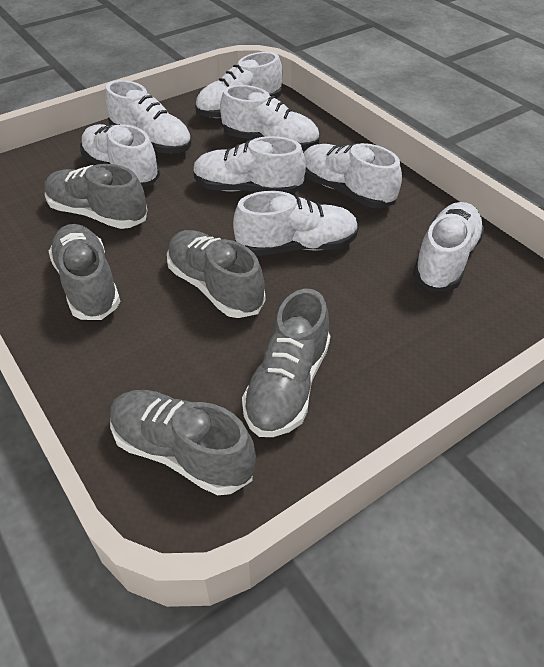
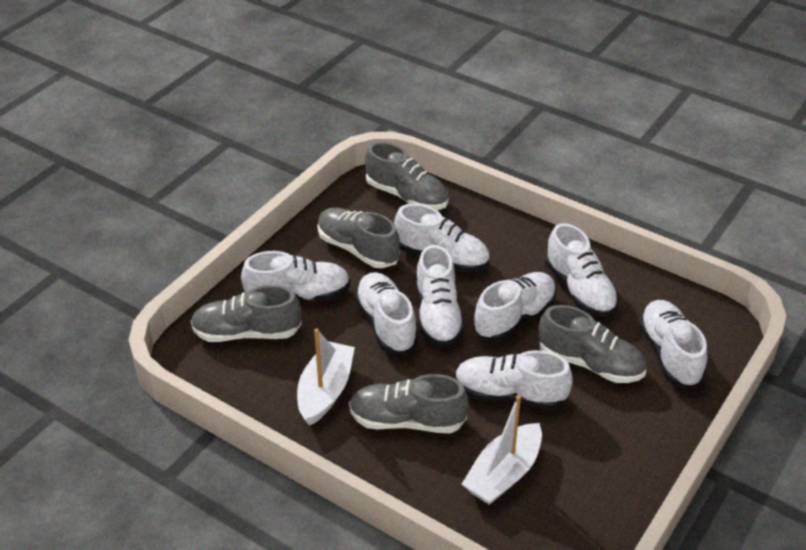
white boat: none = 0 -> [297,329,355,426] [462,395,542,505] = 2

